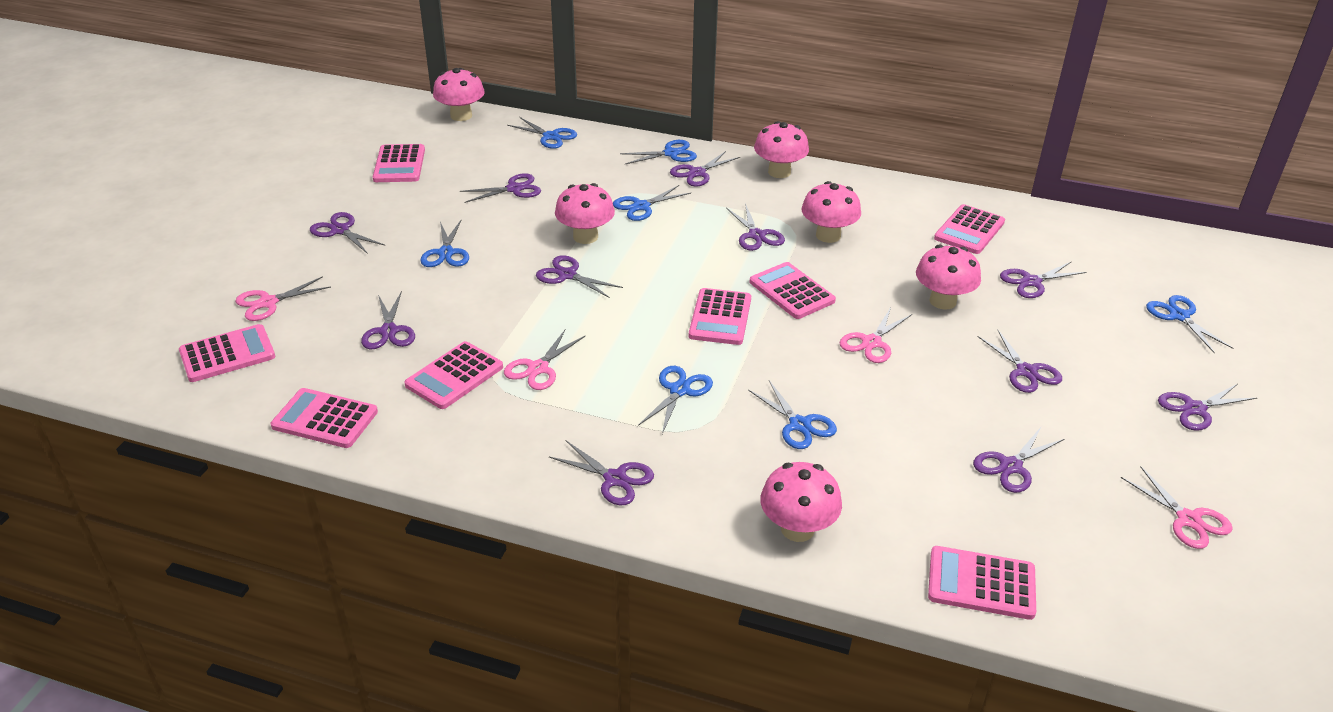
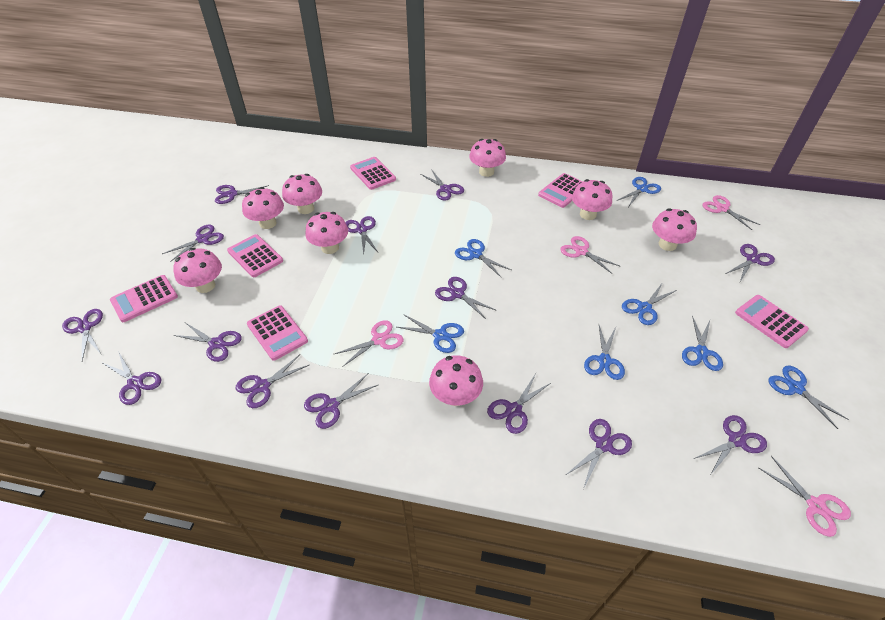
pink calculator: [179,324,275,382] [271,388,378,448] [373,144,425,182] [404,341,503,409] [689,288,751,345] [750,262,836,319] [928,546,1036,620] [934,204,1005,254] = 8 -> [110,275,178,322] [227,234,283,277] [247,305,308,361] [350,157,396,190] [538,173,583,208] [735,295,809,348] = 6
pink mushroom: [433,68,485,121] [555,183,615,244] [754,121,809,178] [760,462,842,542] [802,181,861,243] [916,245,981,310] = 6 -> [173,248,222,293] [242,187,284,229] [282,174,322,214] [305,212,348,254] [429,355,483,406] [469,139,506,177] [572,179,612,220] [652,208,697,251] = 8
purple scissors: [310,212,384,254] [361,291,415,349] [460,173,541,203] [536,255,623,298] [549,440,654,505] [670,151,740,187] [726,203,785,251] [973,427,1064,493] [977,330,1062,393] [1000,261,1087,298] [1158,384,1257,431] = 11 -> [62,309,103,361] [103,351,161,405] [162,224,224,262] [174,323,242,362] [215,185,269,204] [236,355,309,408] [304,374,378,429] [345,216,378,255] [421,169,464,201] [435,277,497,319] [487,375,552,434] [566,419,632,487] [694,415,767,474] [725,244,775,282] = 14

